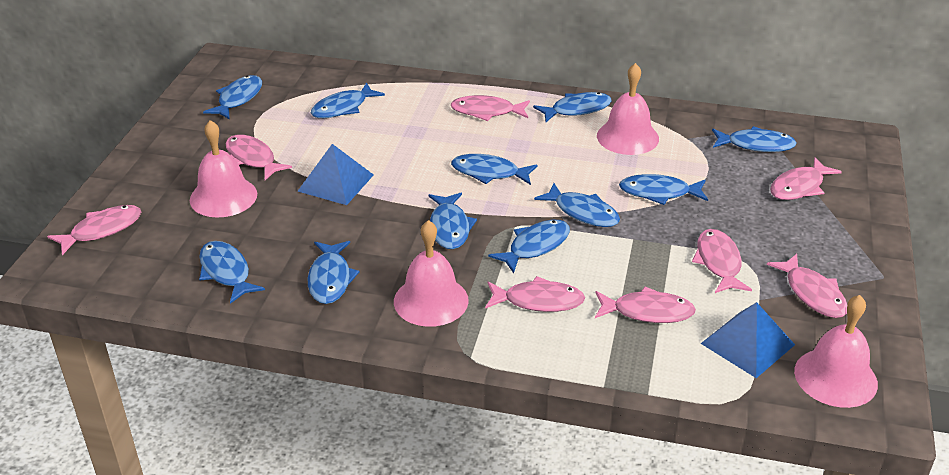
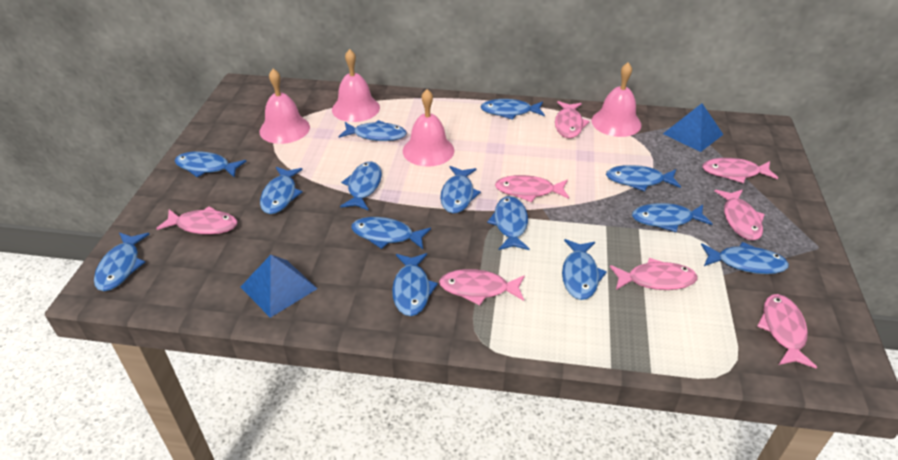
blue fish: [199,241,265,304] [203,75,262,119] [308,241,360,304] [311,82,385,118] [428,193,477,249] [451,154,538,185] [488,220,570,273] [533,92,612,122] [534,183,620,227] [619,174,708,205] [712,126,796,152] = 11 -> [94,233,150,291] [175,151,247,178] [260,167,303,214] [339,120,407,141] [340,161,382,211] [351,217,431,249] [392,253,438,316] [440,166,481,213] [481,99,545,120] [487,196,530,250] [562,239,607,300] [606,165,681,192] [632,203,712,232] [701,242,789,274] = 14

